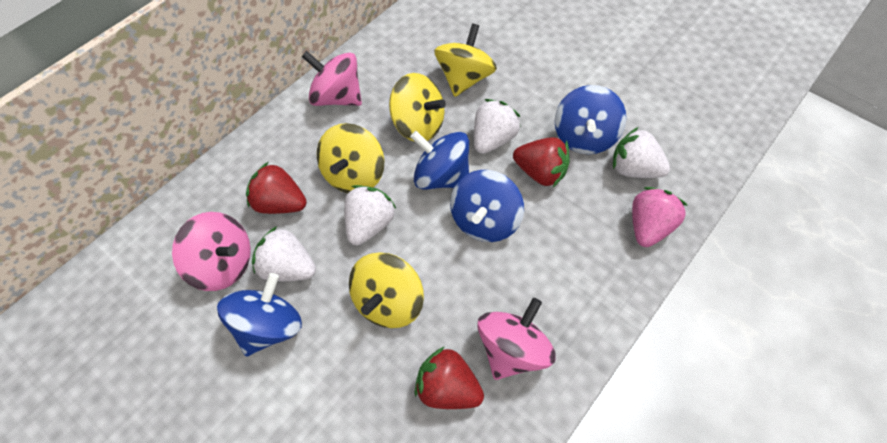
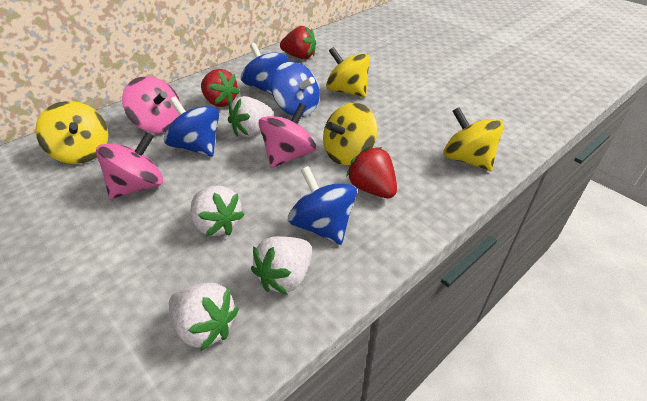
pink strawberry: [632,187,688,247] = 1 -> none = 0

